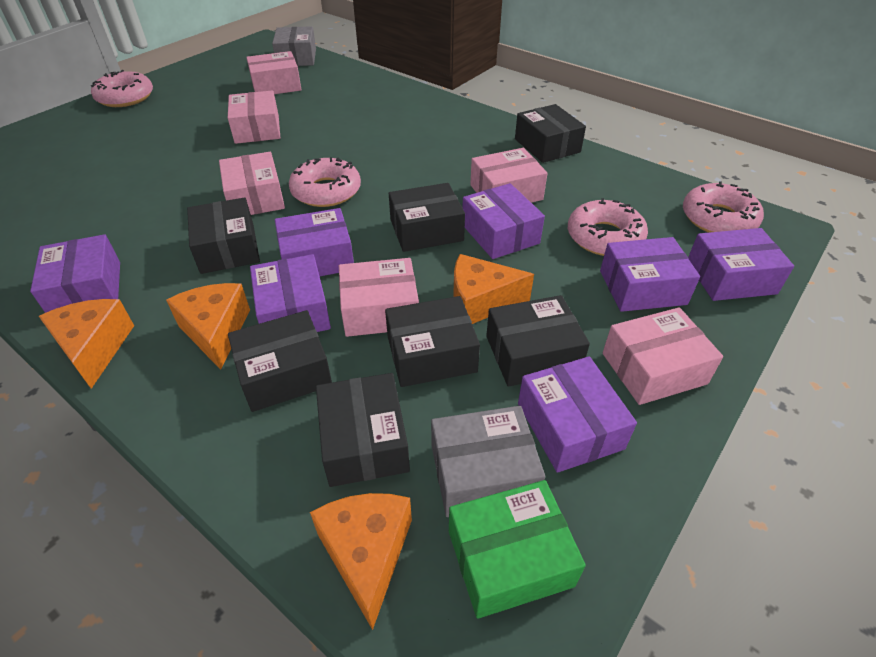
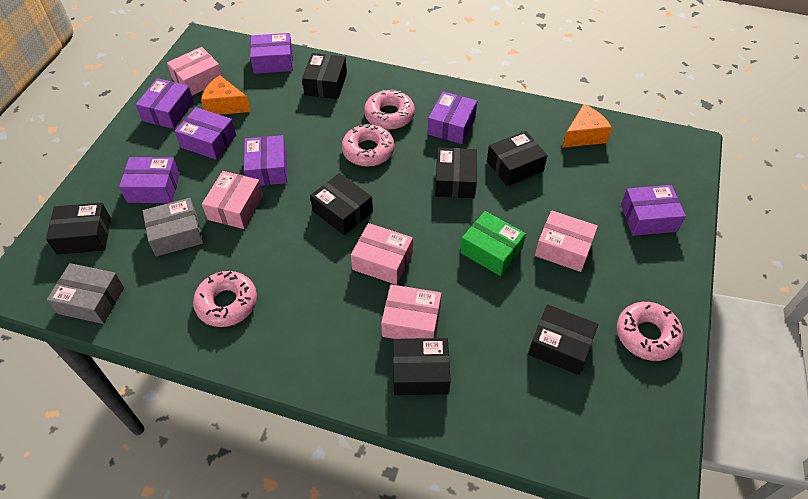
orange cheese: [39,299,134,389] [166,283,250,370] [310,493,412,630] [453,254,534,324] = 4 -> [201,75,251,115] [562,104,612,148] = 2
pink box: [219,152,285,215] [228,91,280,144] [246,51,302,94] [339,258,419,337] [470,148,548,203] [603,307,723,405] = 6 -> [167,47,223,96] [202,171,263,229] [351,223,413,285] [381,284,442,339] [535,210,598,272] = 5

